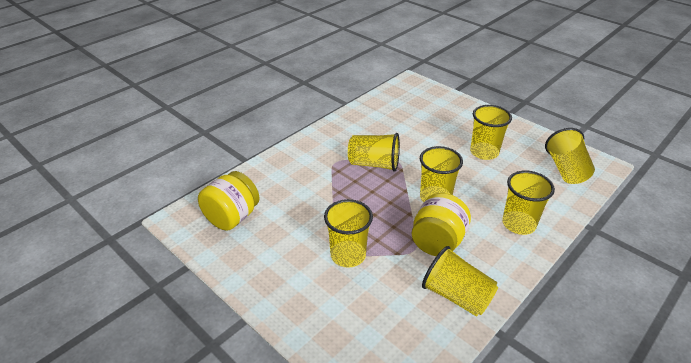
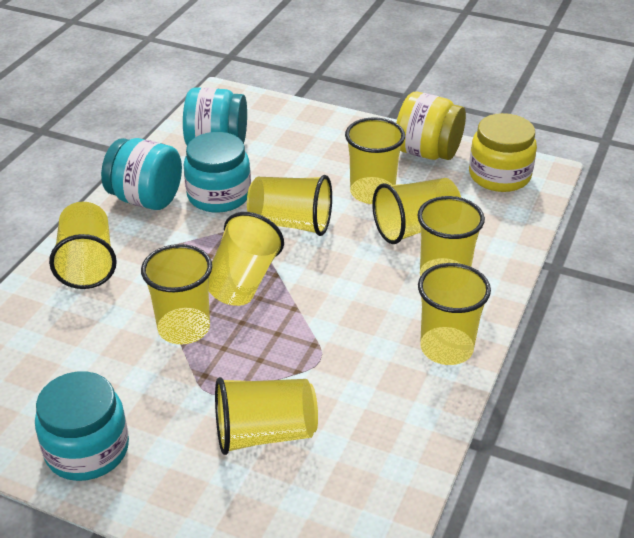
turquoise jar: none = 0 -> [35,371,129,481] [101,138,182,210] [183,87,247,145] [184,132,251,213] = 4
yellow cup: [324,199,373,268] [348,133,400,172] [420,146,463,202] [422,246,498,317] [470,105,512,160] [502,171,555,235] [545,128,595,184] = 7 -> [49,202,117,289] [141,244,212,344] [208,212,284,306] [215,377,318,455] [247,175,332,236] [345,117,405,204] [372,178,461,244] [417,196,485,277] [418,263,491,365] = 9

